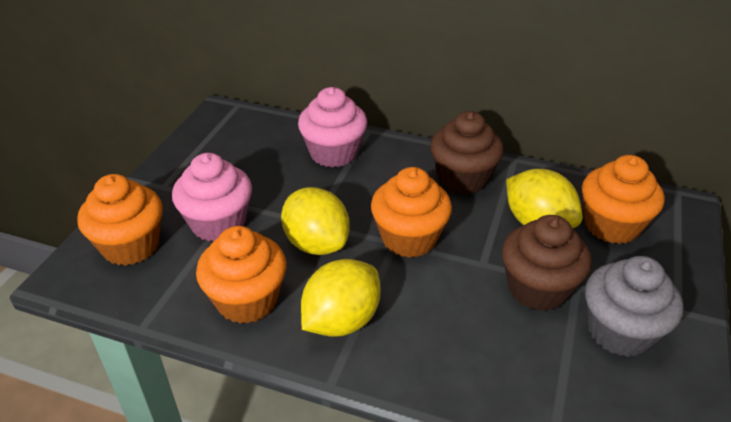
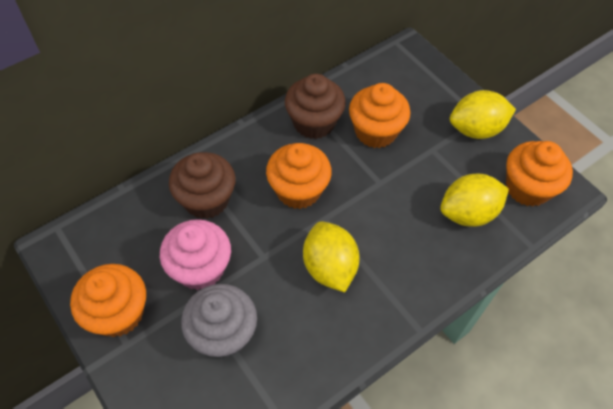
pink cupcake: [172,153,252,241] [298,87,367,167] = 2 -> [160,219,231,290] = 1

